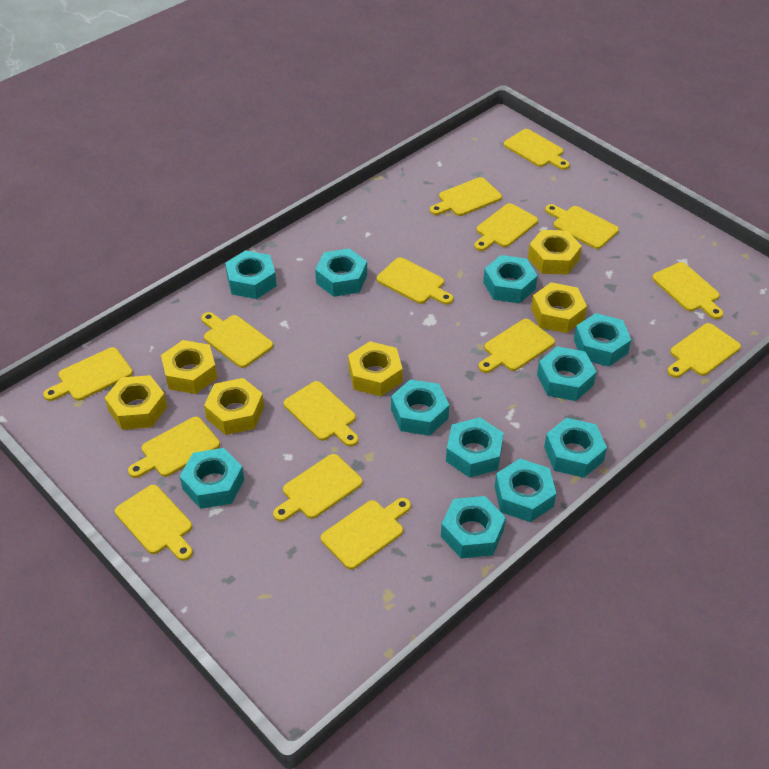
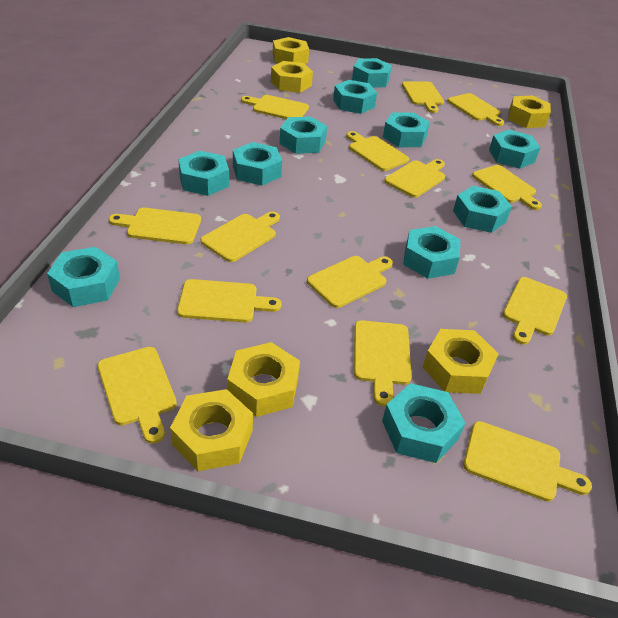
yellow cutting board: [43,347,133,401] [115,485,193,561] [128,417,220,478] [201,312,273,368] [273,454,363,522] [284,381,359,447] [321,498,411,570] [377,257,453,305] [430,177,502,216] [474,203,538,251] [479,319,555,373] [504,129,570,170] [545,204,619,249] [652,262,723,319] [667,323,741,378] = 15 -> [97,347,177,444] [109,208,201,244] [177,279,282,322] [201,211,280,262] [241,95,309,119] [307,256,393,308] [346,131,409,171] [354,320,412,406] [384,159,445,198] [402,81,444,113] [447,93,504,126] [463,421,592,501] [472,165,542,210] [503,277,567,345] = 14

